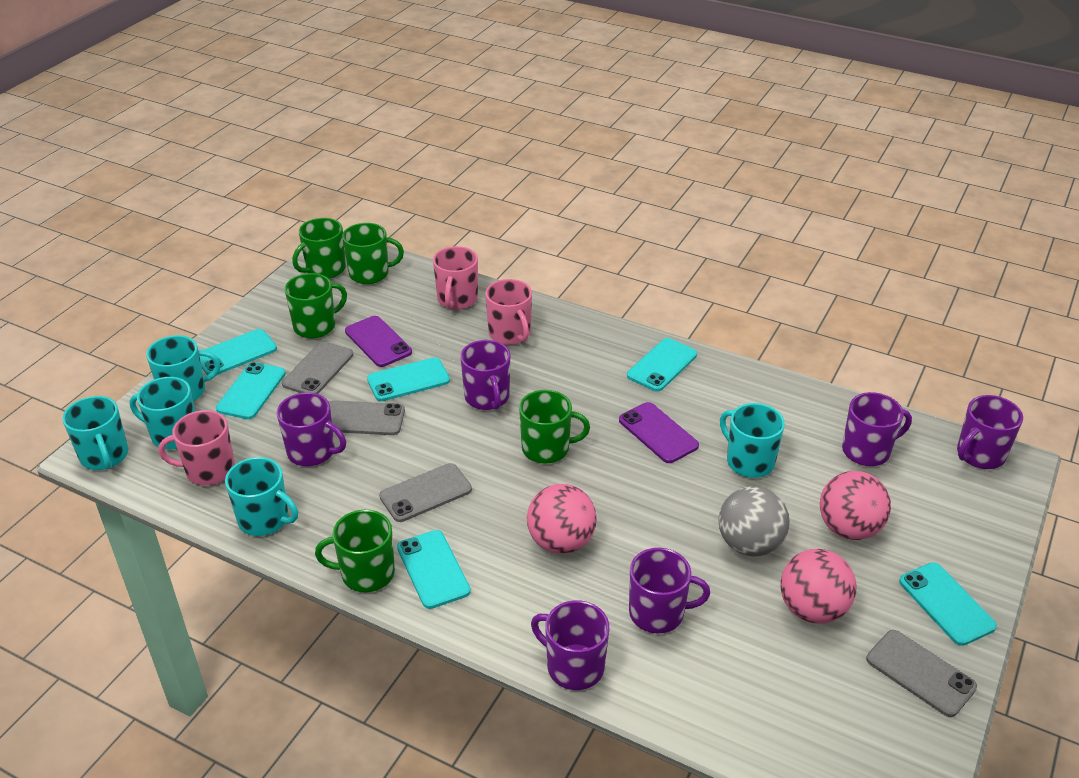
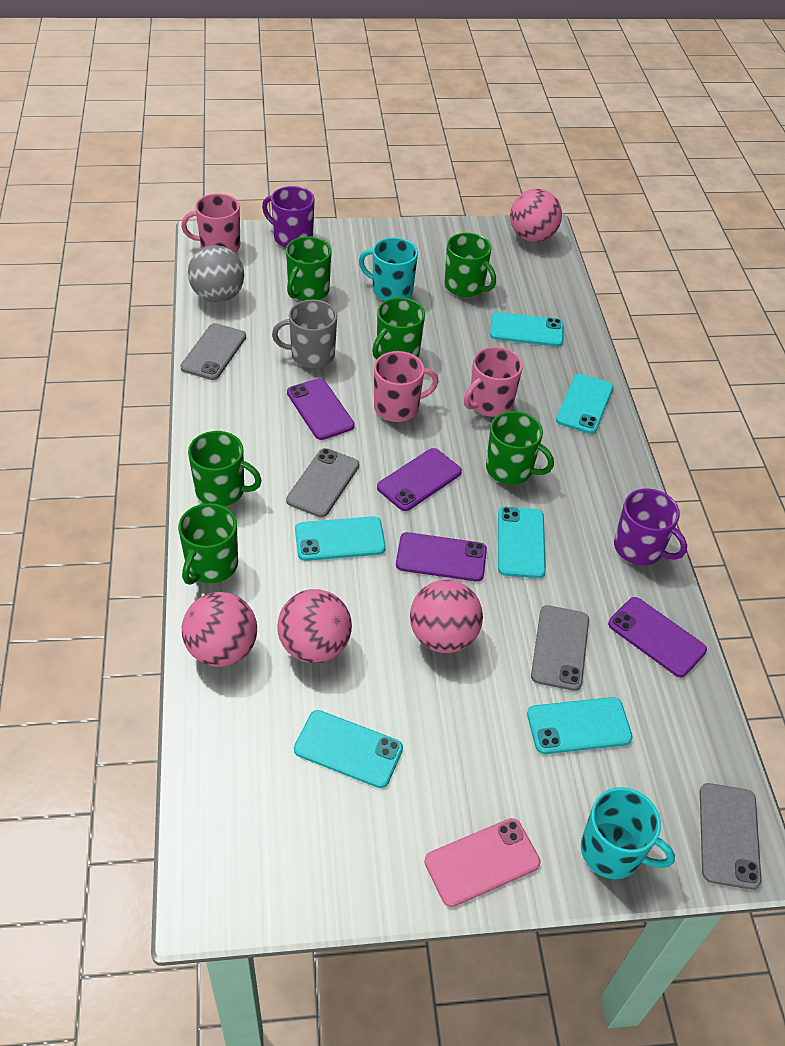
green mug: [285,273,347,338] [292,218,346,279] [315,510,395,592] [342,223,404,284] [519,390,590,464] = 5 -> [178,503,238,585] [188,431,262,506] [286,236,331,301] [372,297,425,359] [445,233,496,297] [486,411,554,485] = 6
grey mug: none = 0 -> [272,299,337,368] = 1
pink ball: [527,484,597,554] [781,549,857,624] [820,471,891,540] = 3 -> [182,592,257,667] [277,589,352,663] [410,580,483,653] [510,189,562,242] = 4
pink phone: none = 0 -> [424,818,541,907] = 1
purple mug: [277,392,346,466] [460,340,510,410] [531,600,609,690] [629,548,710,633] [842,392,912,466] [957,395,1023,469] = 6 -> [262,186,314,248] [614,488,687,565] = 2
purple phone: [345,316,412,367] [619,402,699,463] = 2 -> [287,378,355,440] [377,448,462,511] [396,532,487,582] [608,597,707,677] = 4
turquoise mug: [62,396,128,470] [130,377,195,449] [146,335,220,401] [225,457,298,536] [720,403,785,478] = 5 -> [359,237,418,301] [581,787,675,879] = 2

